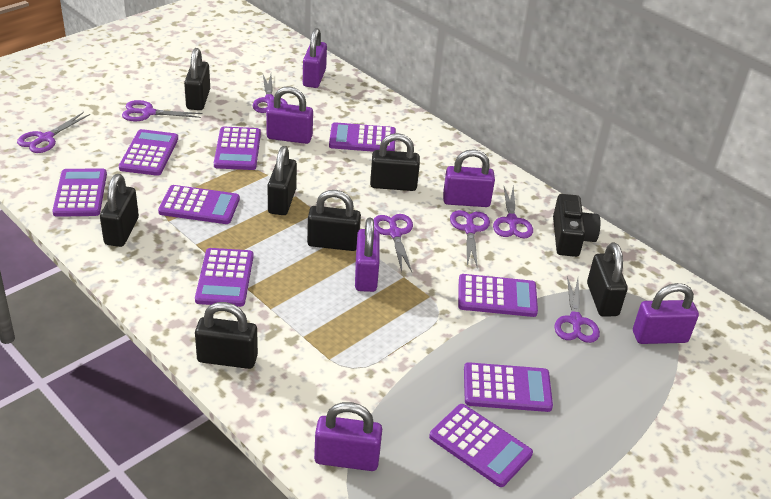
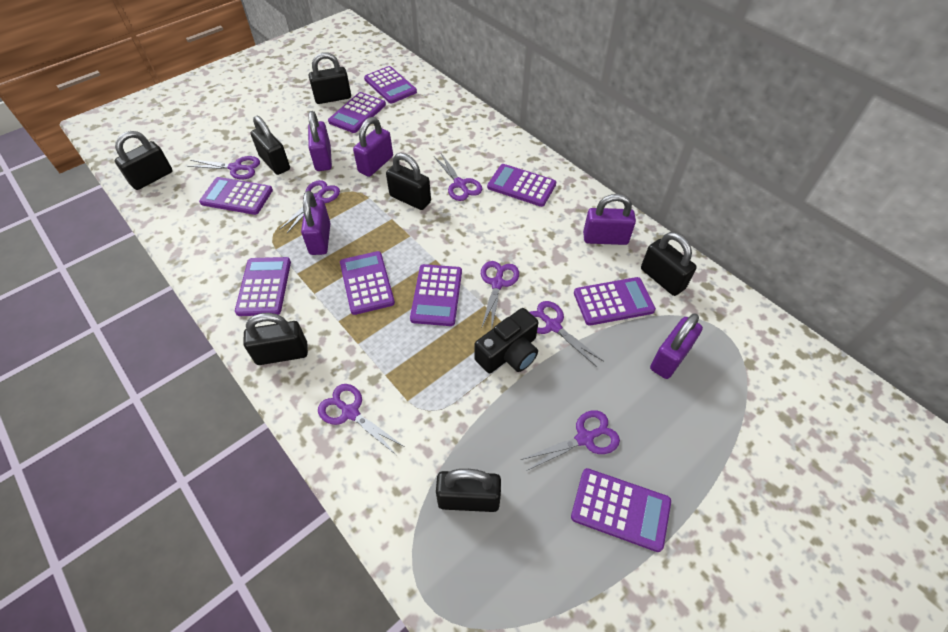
purple padlock: [266,86,313,144] [303,28,327,88] [314,402,382,471] [355,218,380,292] [443,149,495,207] [633,283,699,344] = 6 -> [301,191,330,255] [308,111,332,171] [353,117,393,177] [583,194,636,245] [650,313,703,379] = 5

